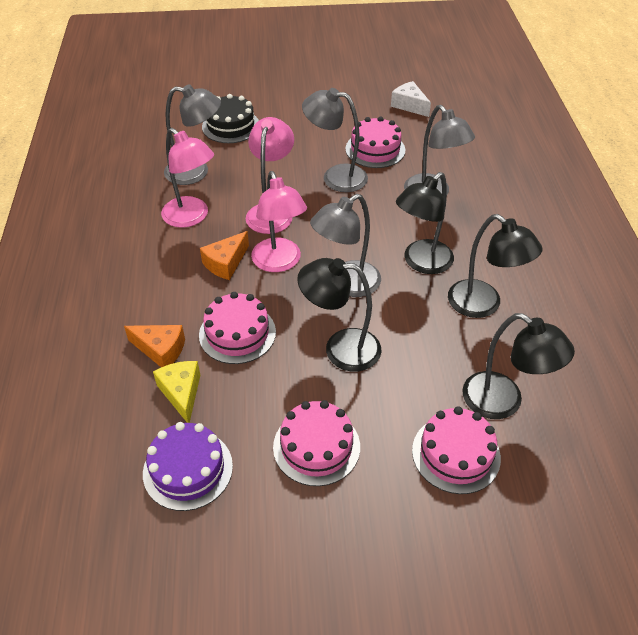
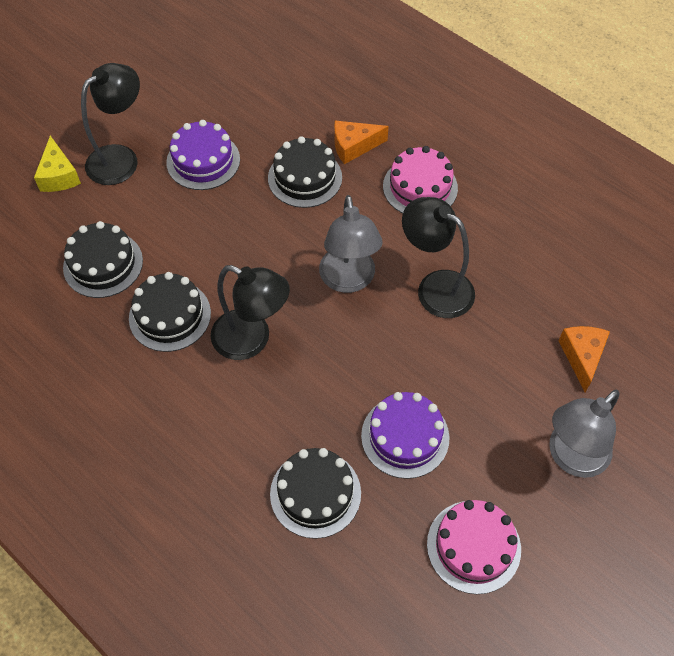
black cake: [202,94,259,143] = 1 -> [63,221,143,298] [129,272,211,352] [268,136,342,208] [270,448,361,539] = 4
black lamp: [297,258,381,372] [396,172,454,274] [448,214,543,318] [462,313,575,419] = 4 -> [81,63,140,185] [211,265,290,360] [402,197,475,318] = 3
grey lamp: [164,84,221,185] [302,88,368,192] [310,194,381,297] [404,105,475,195] = 4 -> [319,195,383,293] [549,390,619,478] = 2
pink cake: [199,292,276,364] [273,400,360,486] [345,116,406,168] [412,406,501,494] = 4 -> [383,146,458,213] [427,500,521,594] = 2
pink lamp: [161,128,214,228] [246,117,294,234] [251,171,307,272] = 3 -> none = 0
purple cake: [143,422,233,511] = 1 -> [166,120,240,190] [361,392,450,479] = 2
white cheese: [391,81,431,117] = 1 -> none = 0

